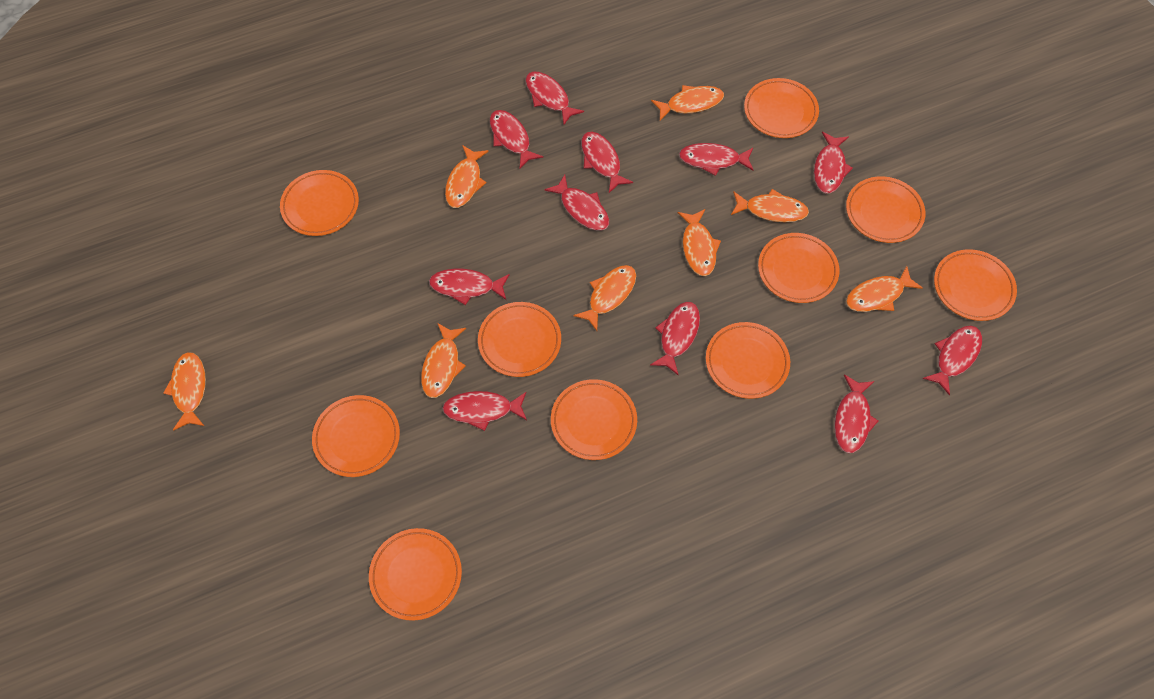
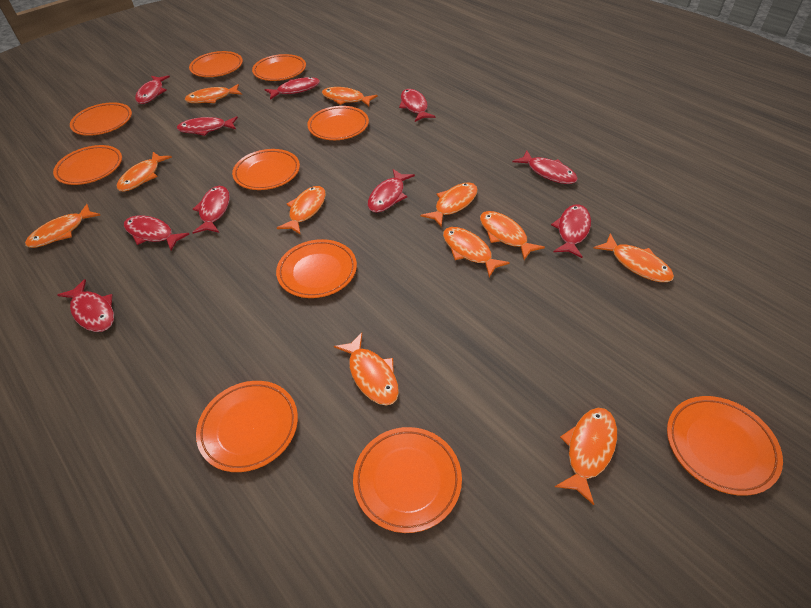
orange fish: [163,352,206,431] [421,323,466,398] [445,145,489,208] [573,265,636,331] [651,85,724,121] [678,209,721,276] [731,189,809,222] [846,266,923,312] = 8 -> [25,204,100,248] [117,152,172,191] [184,84,242,103] [277,186,326,235] [322,87,378,106] [334,333,399,406] [421,183,478,227] [443,227,510,277] [480,211,545,260] [555,408,617,505] [593,234,674,282] = 11
red fish: [429,269,510,305] [442,391,527,431] [490,110,543,168] [525,71,584,125] [544,175,609,231] [581,132,633,193] [650,302,700,375] [679,143,753,176] [814,132,853,193] [834,374,878,453] [922,326,982,395] = 11 -> [57,279,114,332] [124,215,189,250] [135,76,170,104] [177,116,238,136] [192,186,230,234] [264,77,320,100] [368,169,415,213] [399,89,436,122] [512,151,578,184] [551,204,591,258] = 10

